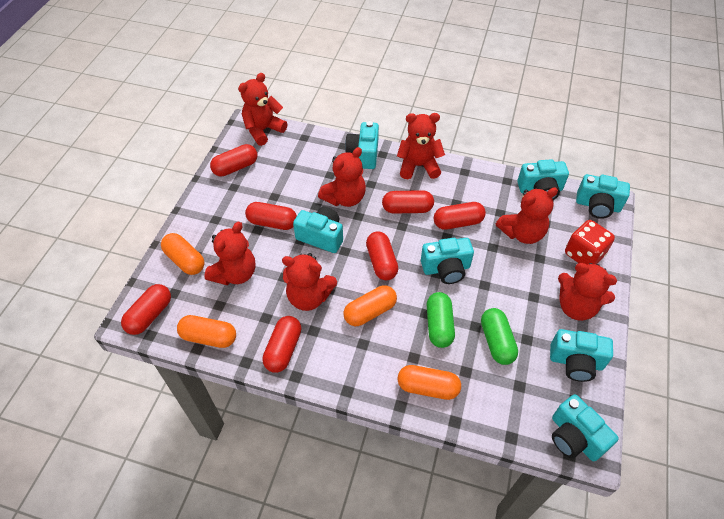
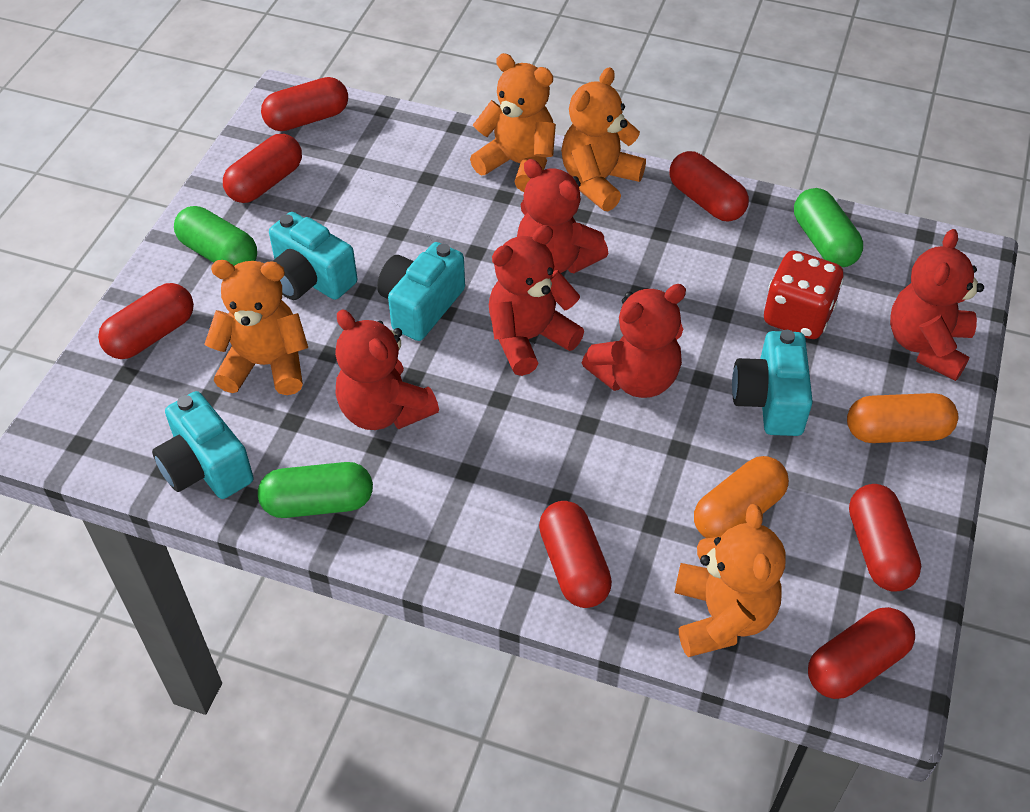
green capsule: [427,292,455,348] [481,308,518,365] = 2 -> [174,206,257,266] [258,462,373,518] [794,188,863,267] = 3
orange capsule: [161,233,205,275] [177,315,236,348] [343,285,397,326] [398,365,461,400] = 4 -> [694,456,789,538] [847,393,958,443] = 2
orange teddy bear: none = 0 -> [204,260,308,395] [470,53,556,192] [561,67,646,211] [674,504,786,657] = 4
red teddy bear: [204,222,255,285] [238,73,288,146] [282,253,337,311] [318,147,366,207] [397,113,445,179] [496,187,558,244] [558,263,617,321] = 7 -> [335,309,439,430] [489,225,584,376] [517,159,608,273] [582,284,686,398] [890,229,984,381] = 5
turquoise camera: [293,207,343,253] [345,121,379,169] [421,238,474,284] [517,159,569,200] [550,329,613,382] [552,394,619,461] [576,174,630,219] = 7 -> [152,391,254,499] [269,212,358,300] [377,242,465,341] [732,330,813,436] = 4

